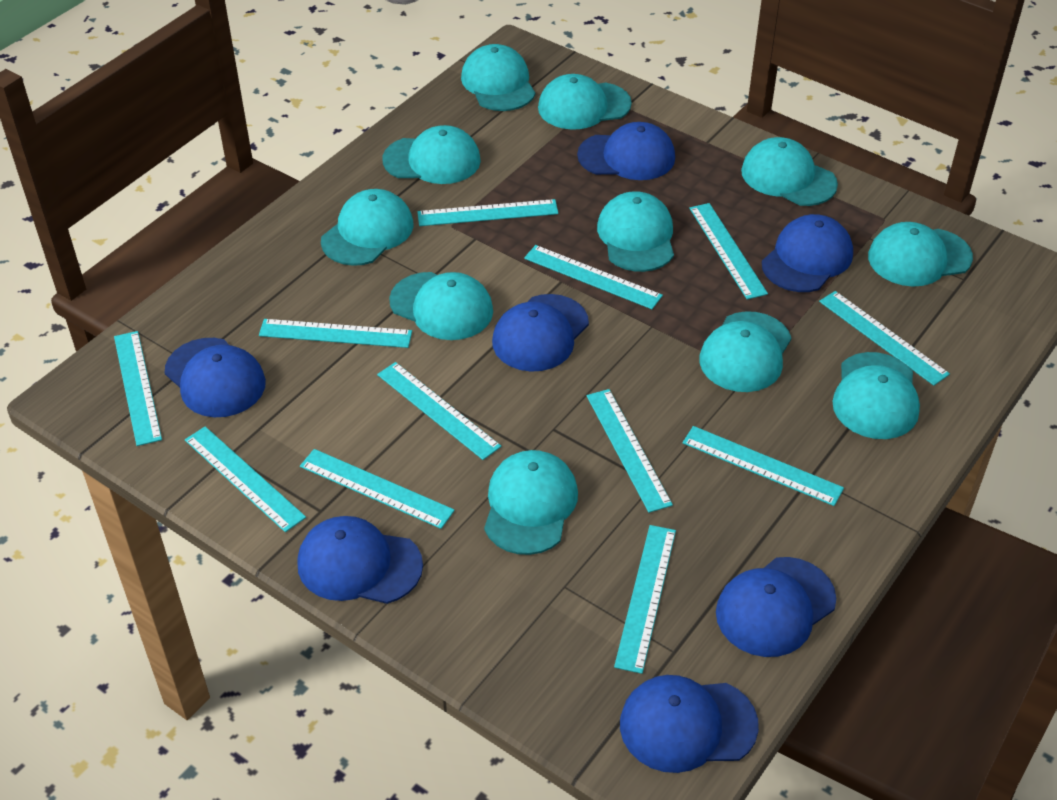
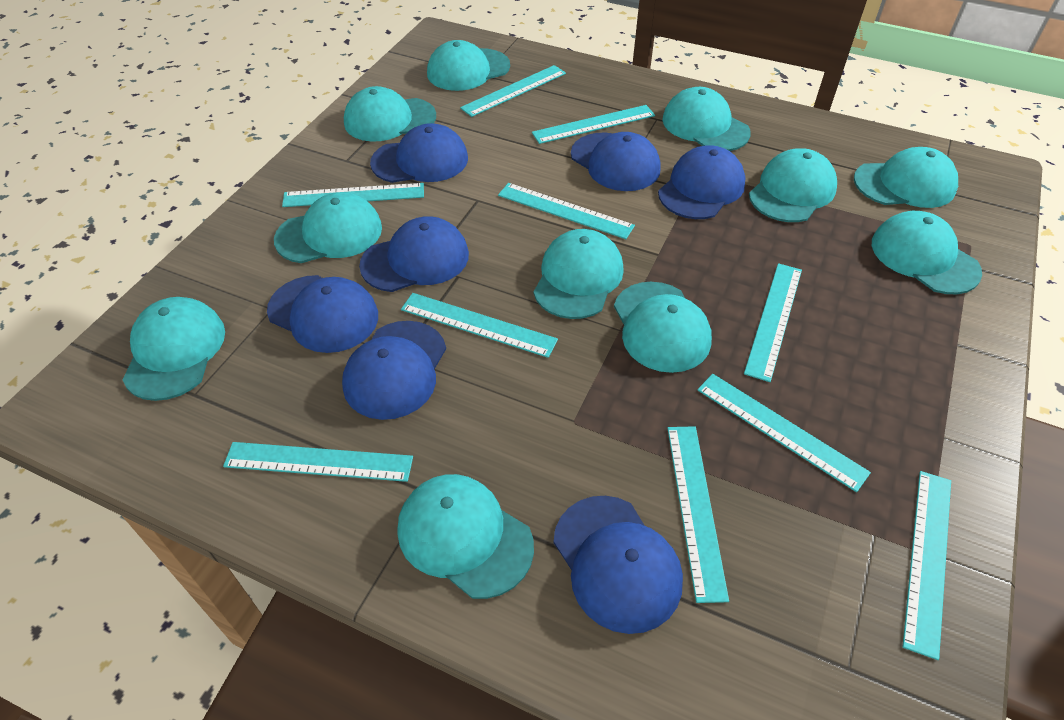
turquoise ruler: [114,331,162,446] [185,426,306,532] [259,319,412,348] [300,449,455,529] [377,362,501,460] [417,199,558,226] [524,245,663,309] [587,389,673,513] [614,525,676,674] [682,426,844,506] [689,203,768,299] [819,291,950,386] = 12 -> [223,442,413,482] [282,183,424,207] [401,293,558,358] [460,65,566,117] [498,183,635,239] [532,105,655,144] [667,426,729,603] [697,374,871,492] [744,263,802,382] [903,471,951,660] = 10

